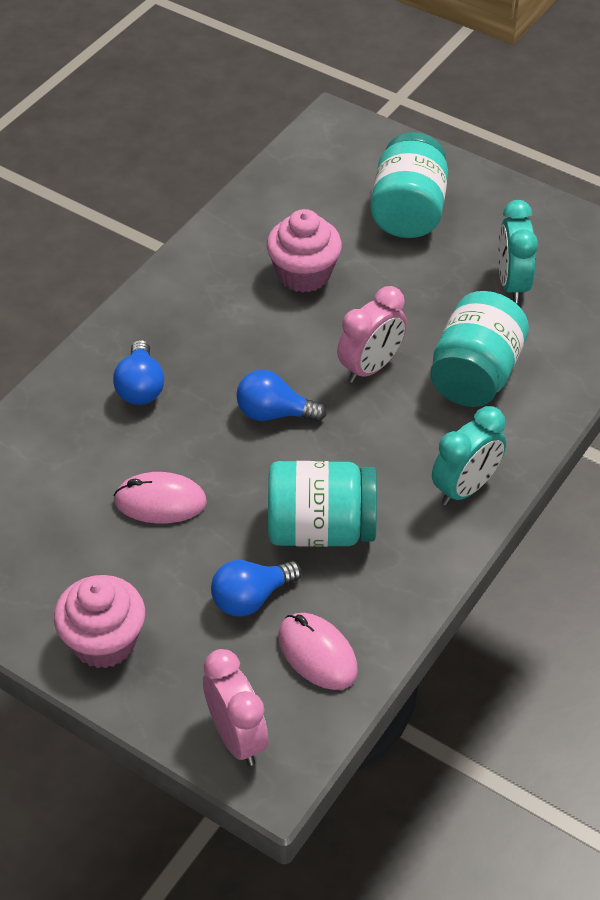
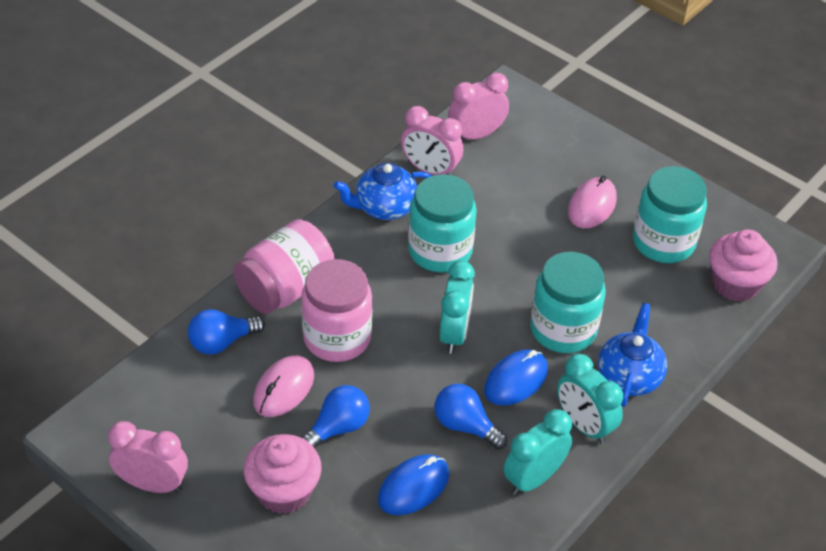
blue mouse: none = 0 -> [378,454,449,515] [484,349,548,406] = 2
blue teapot: none = 0 -> [334,163,432,220] [598,303,667,407] = 2
pink clock: [203,649,268,766] [337,286,407,383] = 2 -> [108,421,188,493] [401,106,463,175] [448,73,509,140] = 3
pink jar: none = 0 -> [233,219,335,314] [301,259,372,362] = 2
turquoise clock: [432,406,506,506] [498,200,538,303] = 2 -> [439,260,475,354] [503,409,572,495] [557,354,623,444] = 3

